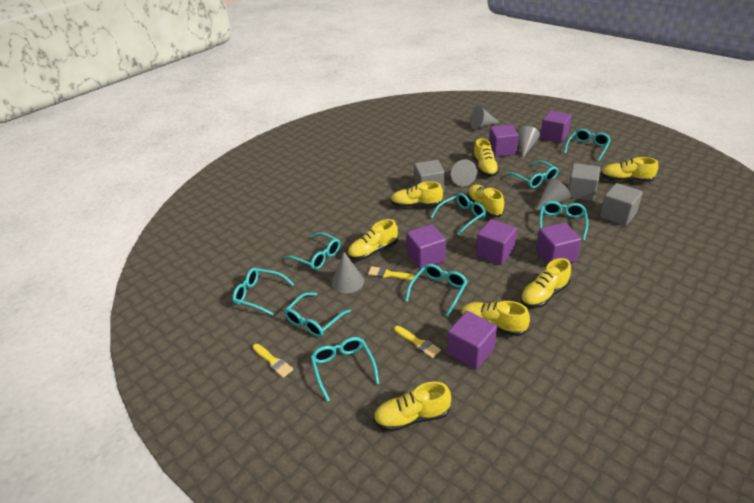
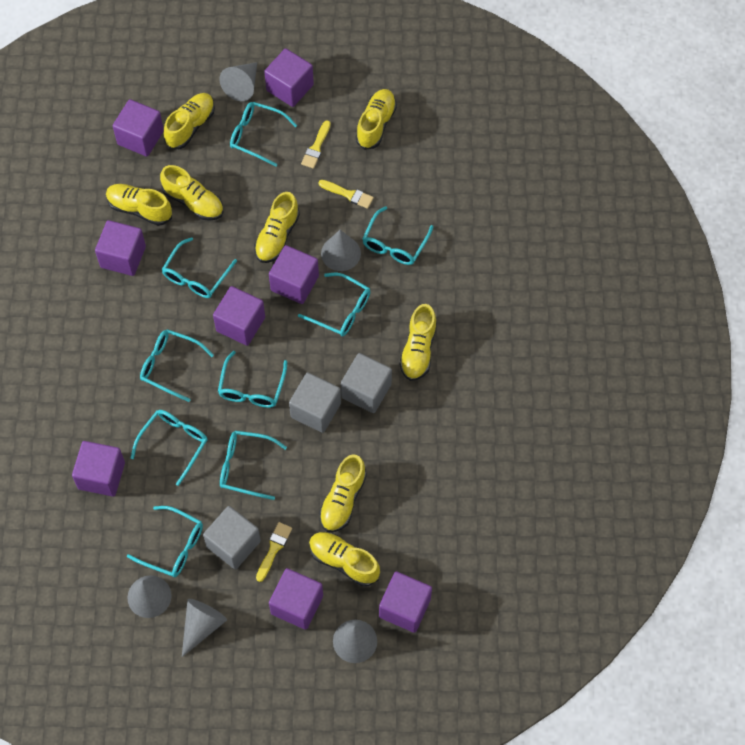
purple cube: [407,224,446,270] [447,311,497,370] [476,219,517,265] [489,124,519,157] [536,222,581,265] [540,110,572,143] = 6 -> [72,441,125,497] [95,220,146,276] [113,99,164,157] [213,286,265,346] [264,48,314,107] [269,245,319,304] [269,568,323,630] [379,571,432,633] = 8

